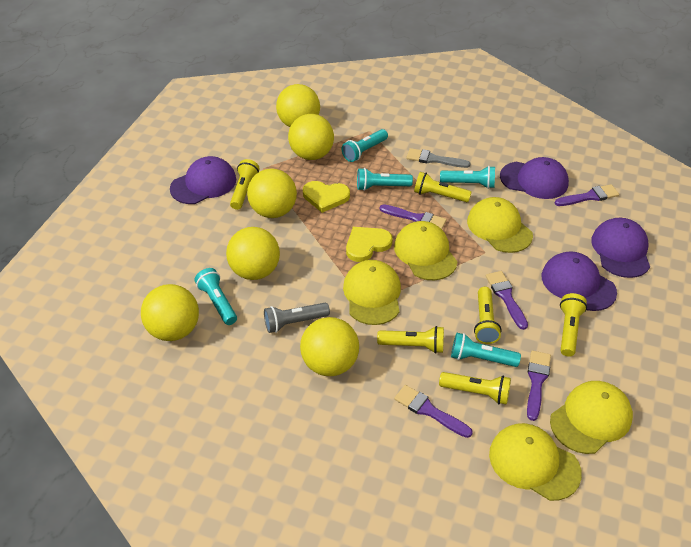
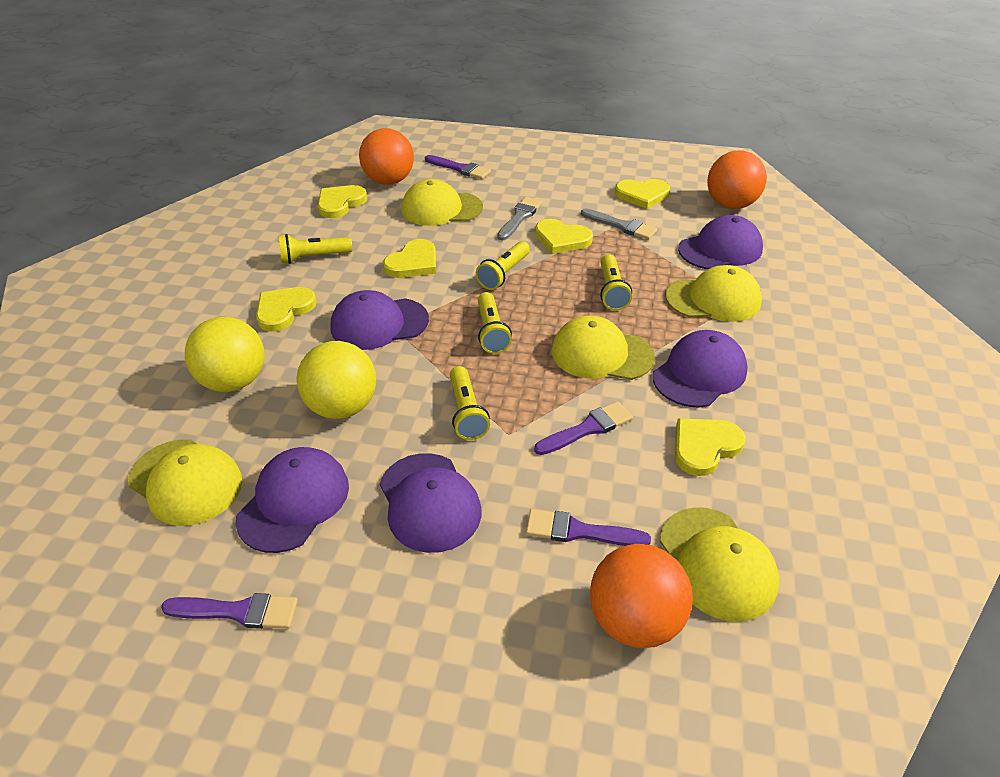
grey brush: [406,148,470,168] = 1 -> [497,197,542,240] [581,208,657,240] = 2
grey flashlight: [264,303,330,333] = 1 -> none = 0
orange ball: none = 0 -> [359,128,414,185] [590,544,693,648] [707,151,767,209] = 3
purple brush: [380,204,447,229] [394,385,473,438] [486,271,528,330] [527,351,551,421] [555,184,619,206] = 5 -> [161,593,298,629] [425,155,491,179] [526,509,651,546] [534,401,633,455] = 4
purple cap: [170,156,236,204] [500,157,569,199] [541,251,617,311] [591,218,650,278] = 4 -> [236,447,349,553] [331,290,429,350] [380,453,481,553] [653,330,748,408] [678,215,763,269] = 5
turquoise flashlight: [195,268,237,325] [342,129,388,162] [357,168,413,191] [440,166,495,189] [451,333,521,367] = 5 -> none = 0
yellow ball: [141,284,199,341] [226,227,280,280] [247,169,297,218] [276,84,320,127] [288,114,334,160] [300,317,359,376] = 6 -> [185,317,264,392] [297,341,376,419] = 2
yellow flashlight: [230,159,260,210] [377,326,444,354] [414,172,471,202] [439,372,511,405] [474,287,501,344] [560,293,587,357] = 6 -> [278,234,352,264] [450,366,490,440] [476,241,530,290] [478,292,512,354] [600,254,632,310] = 5
yellow heart: [303,181,350,213] [346,227,393,262] = 2 -> [256,287,317,332] [318,185,367,218] [383,239,436,278] [535,219,593,254] [615,179,670,209] [675,418,746,476] = 6

